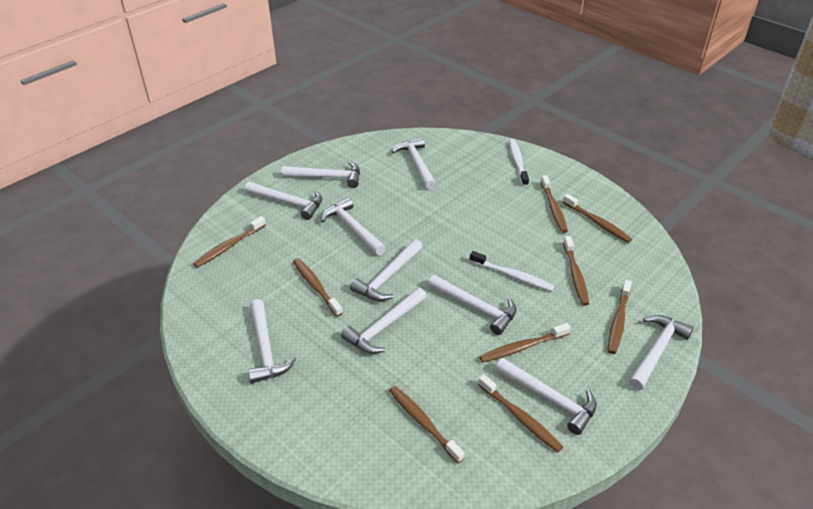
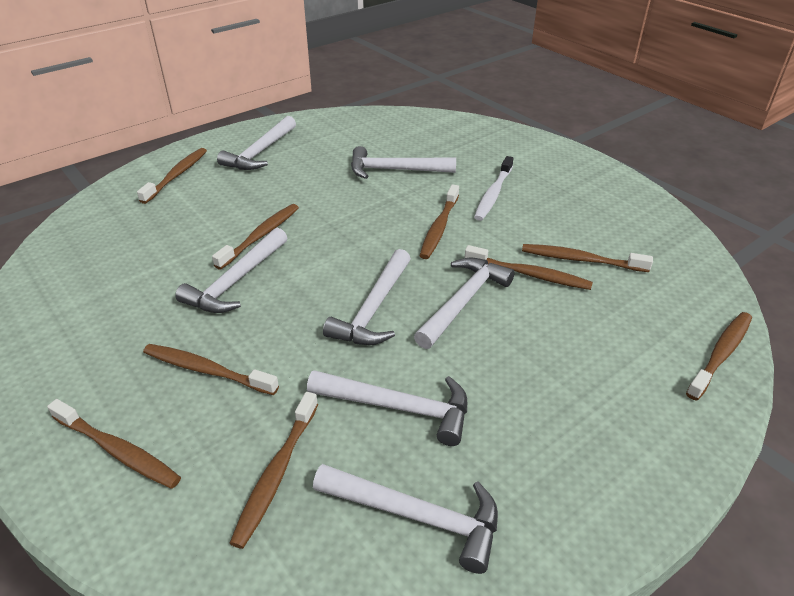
white hammer: [245,182,322,220] [248,299,296,384] [282,161,360,188] [321,197,386,256] [341,288,427,354] [350,239,423,301] [392,137,436,190] [428,275,517,335] [496,358,597,435] [629,315,694,390] = 10 -> [175,228,287,313] [217,116,296,170] [307,370,467,446] [313,464,498,574] [323,249,411,345] [351,146,456,179] [414,258,515,349] = 7
white toothbrush: [470,251,555,291] [509,139,529,186] = 2 -> [474,156,514,221] = 1

